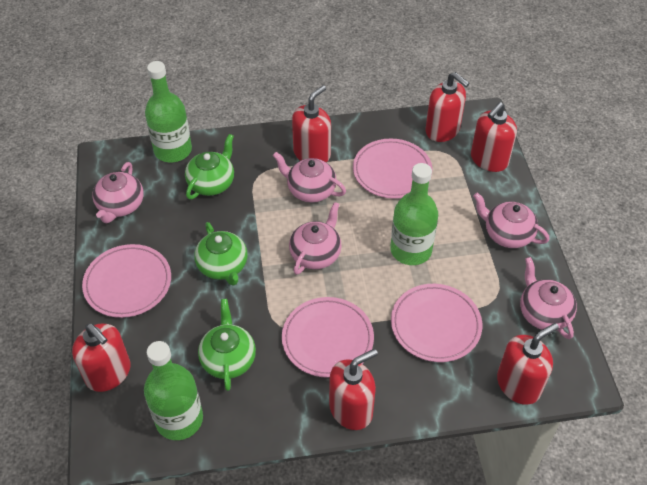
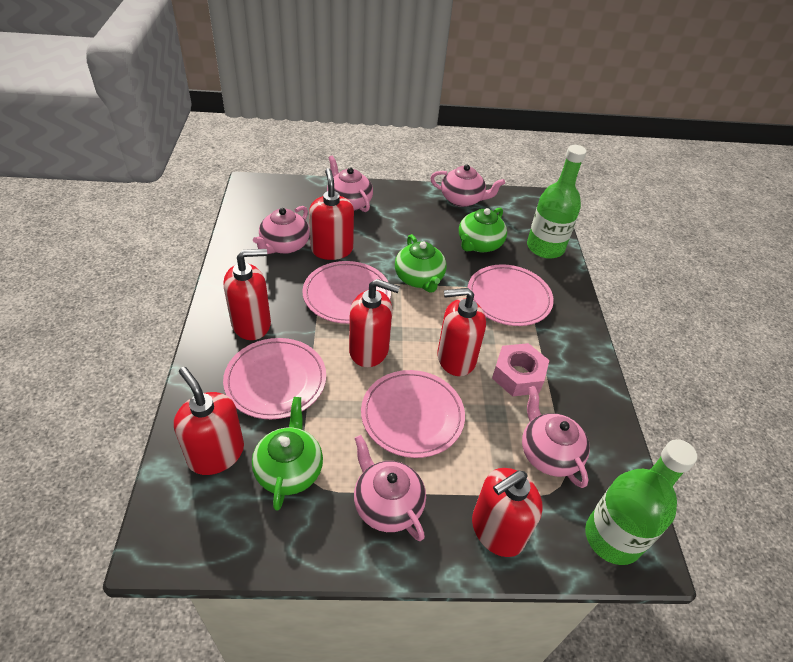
green bottle: [144,341,203,440] [145,61,192,163] [390,163,438,265] = 3 -> [527,145,586,259] [585,439,697,565] = 2
pink nut: none = 0 -> [492,343,549,397] = 1

